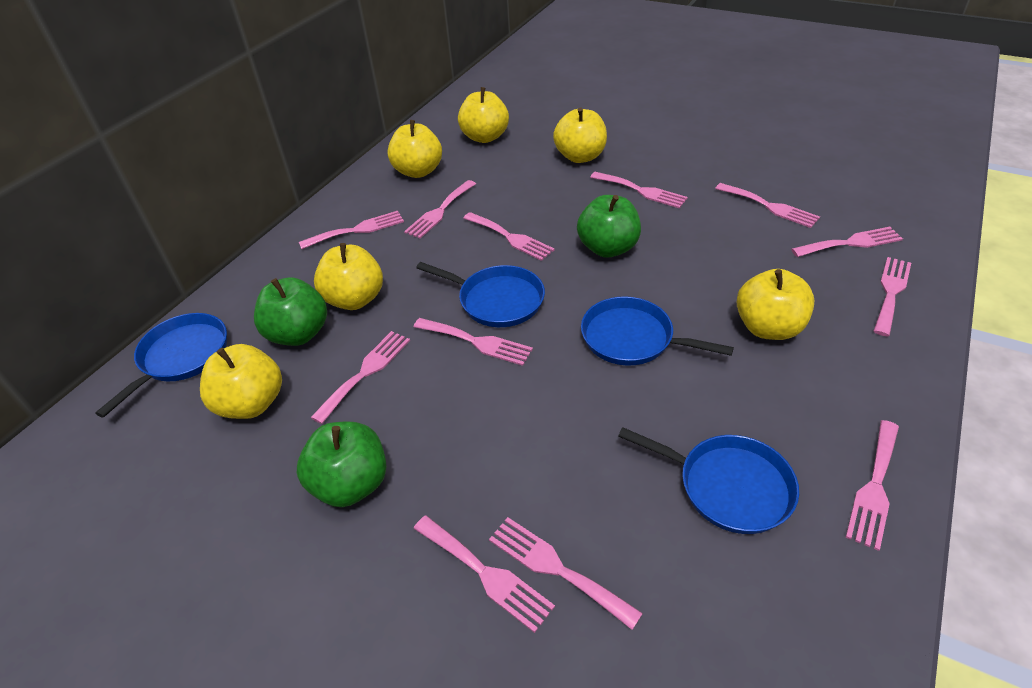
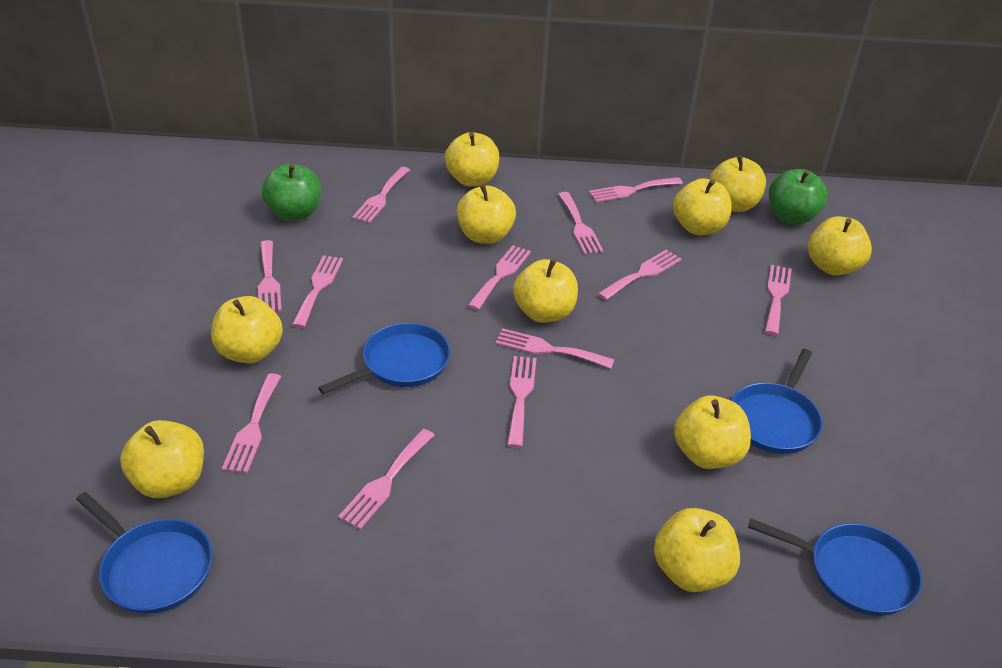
green apple: [254,278,327,346] [297,421,387,507] [577,195,641,258] = 3 -> [262,163,321,221] [769,169,827,225] = 2
yellow apple: [200,344,282,419] [314,243,383,310] [387,120,442,178] [458,87,509,143] [553,107,607,163] [737,269,814,340] = 6 -> [120,420,204,498] [211,296,283,363] [445,132,500,186] [457,184,516,244] [513,259,578,323] [654,508,740,592] [673,178,732,235] [674,395,751,469] [709,155,766,212] [808,216,872,276] = 10

